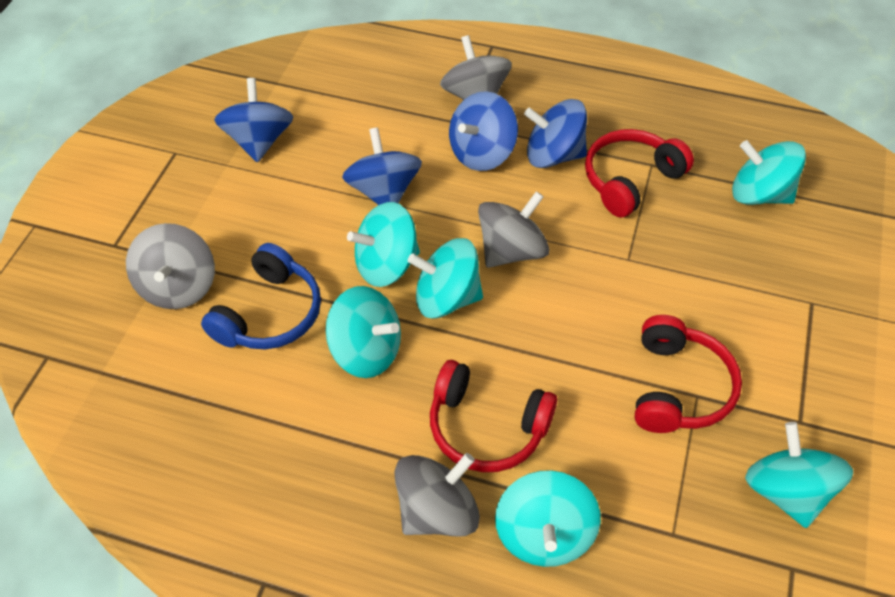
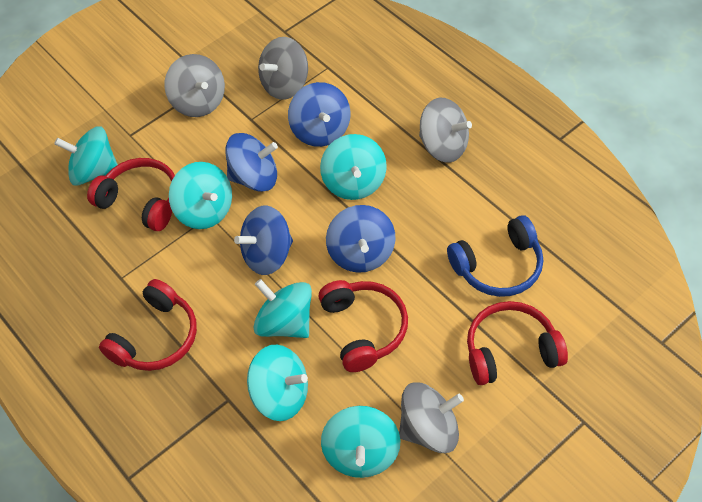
red headphones: [430,360,557,472] [585,129,694,218] [635,315,742,433] = 3 -> [87,158,175,231] [99,279,197,371] [319,280,408,372] [467,301,568,385] = 4

